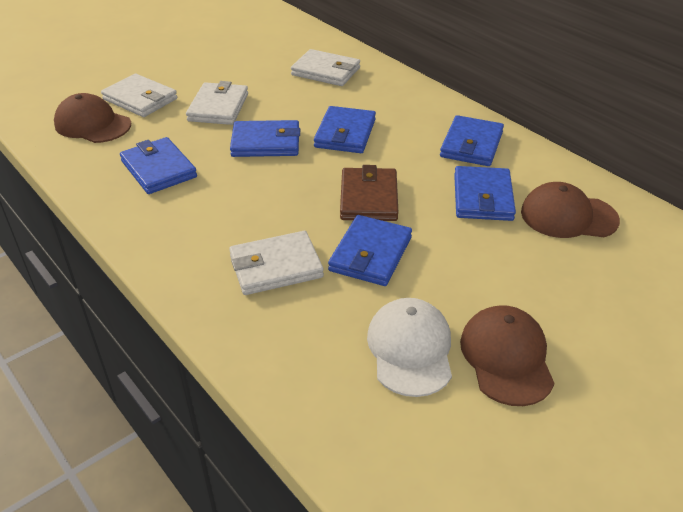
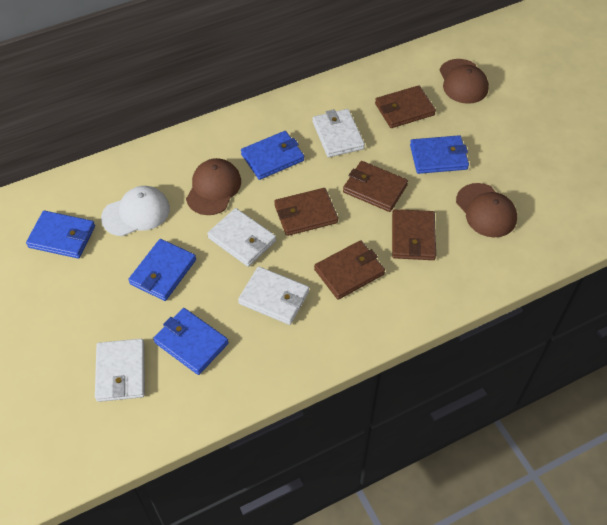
blue wallet: [120,137,197,194] [230,120,300,157] [314,106,376,153] [328,215,412,286] [440,115,504,166] [454,166,516,221] = 6 -> [26,211,95,258] [128,239,196,301] [153,308,229,375] [241,131,304,180] [410,135,469,174] = 5
brown wallet: [340,165,398,221] = 1 -> [274,188,338,236] [314,240,385,300] [343,161,408,212] [375,85,436,128] [392,209,436,260] = 5

